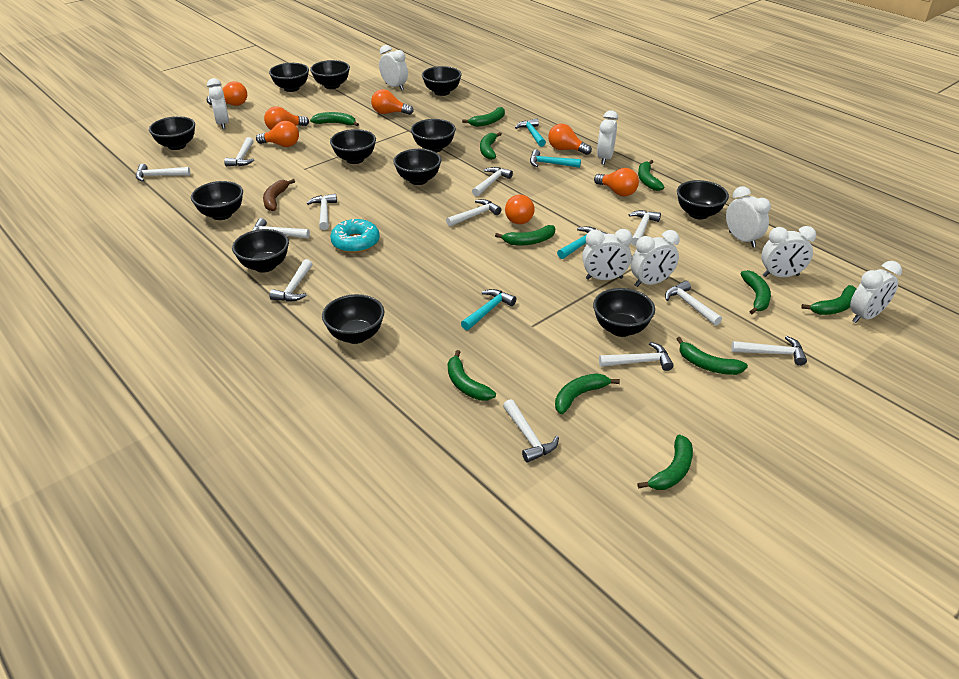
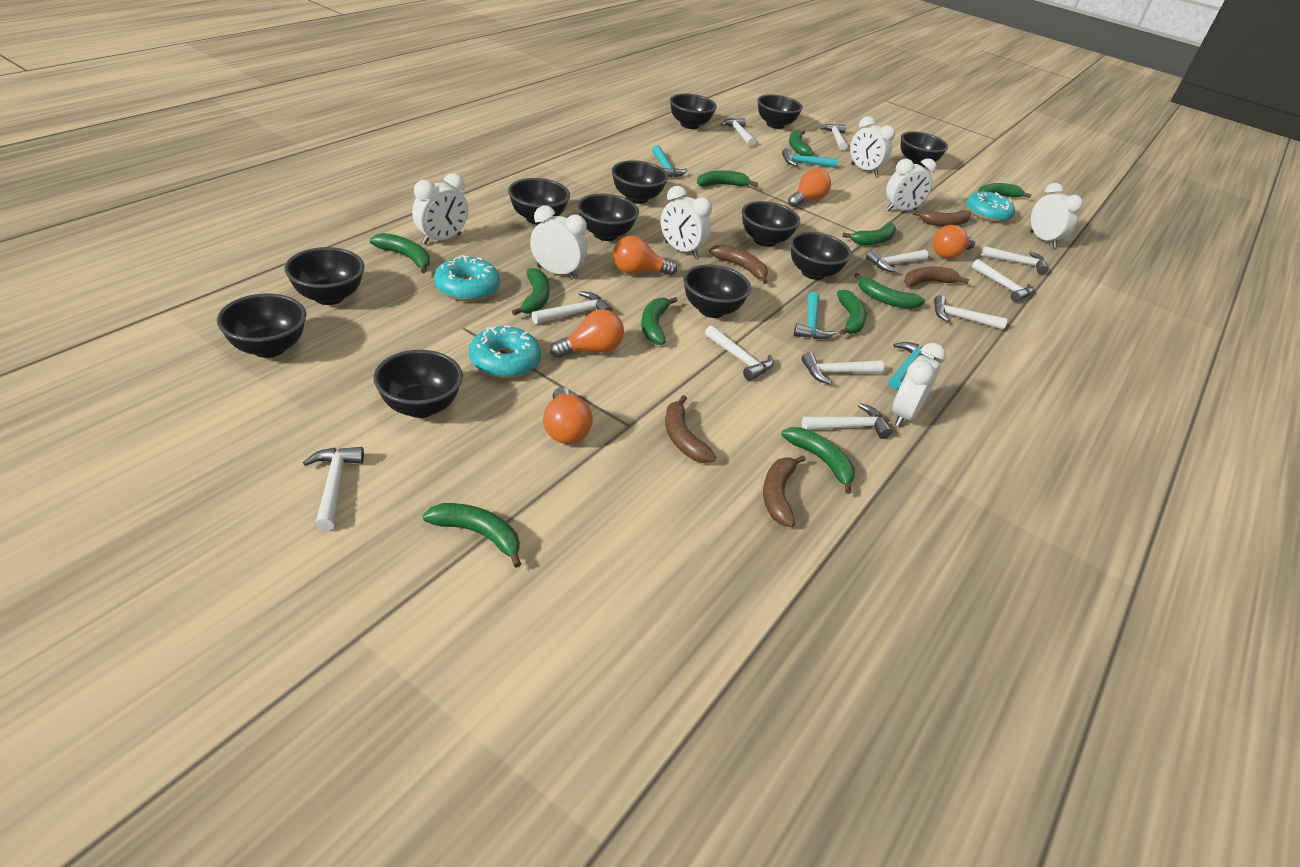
brown banana: [263,179,295,211] = 1 -> [665,395,716,463] [709,244,768,284] [763,455,805,527] [904,266,969,287] [912,210,971,226] = 5
orange light bulb: [207,81,247,106] [256,121,299,147] [264,106,309,130] [371,89,414,115] [505,195,535,224] [548,124,592,155] [594,168,639,196] = 7 -> [543,387,593,444] [550,309,624,358] [613,236,677,275] [788,168,831,207] [933,225,975,259] = 5
turquoise donut: [330,219,380,253] = 1 -> [434,255,500,301] [469,326,541,378] [966,191,1015,222] = 3
white clock: [207,78,229,129] [379,45,408,90] [582,229,633,280] [597,110,618,165] [631,230,680,287] [726,186,771,247] [761,226,816,277] [850,261,902,323] = 8 -> [412,173,469,244] [530,205,587,279] [661,186,712,258] [850,116,895,176] [886,158,937,211] [892,343,946,427] [1030,183,1083,247] = 7
white hammer: [136,164,190,182] [224,137,254,166] [252,218,310,238] [269,259,312,302] [307,194,337,230] [446,199,501,227] [472,167,513,196] [503,399,559,463] [599,342,674,371] [629,210,661,246] [665,281,722,326] [731,336,807,366] = 12 -> [303,447,364,531] [532,291,612,324] [705,325,774,381] [721,118,756,146] [801,352,884,385] [802,403,892,439] [820,124,848,151] [866,249,929,273] [934,295,1007,330] [972,259,1034,302] [981,246,1048,274] = 11

